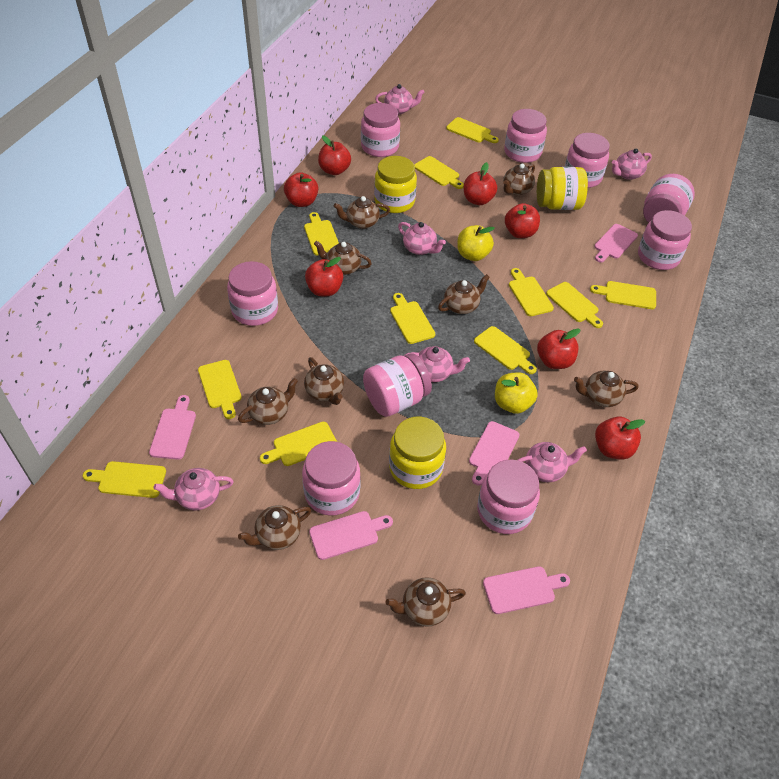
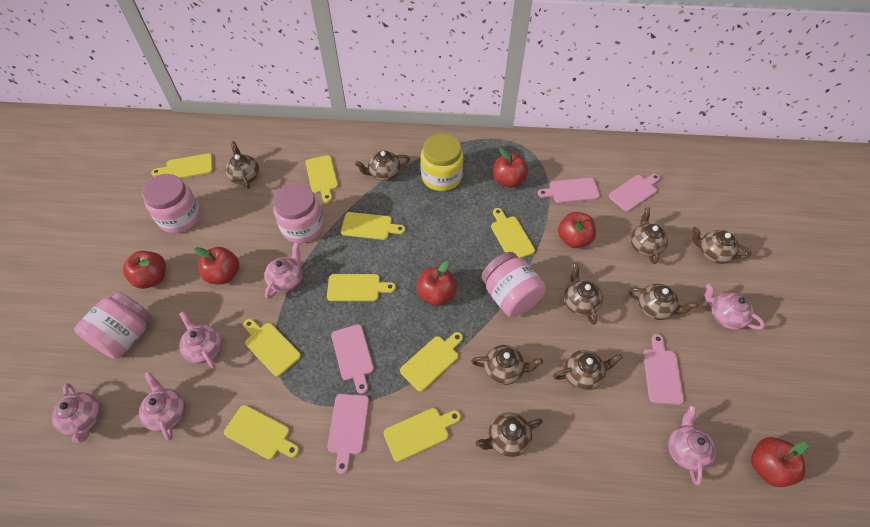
pink jar: [227,261,278,326] [302,441,360,516] [361,103,400,157] [363,353,432,417] [477,459,540,534] [504,109,547,163] [565,133,610,188] [638,210,692,270] [643,174,695,223] = 9 -> [74,291,152,359] [142,174,201,233] [273,183,324,243] [481,252,546,317] = 4
red apple: [284,172,318,207] [305,257,343,296] [318,135,351,175] [464,162,497,205] [505,203,540,238] [537,328,580,369] [595,417,645,460] = 7 -> [123,251,166,289] [194,247,239,284] [417,261,457,306] [493,147,528,188] [558,212,596,248] [751,437,809,487] = 6
yellow apple: [457,225,495,261] [495,372,538,414] = 2 -> none = 0
yellow cutting board: [83,461,166,498] [198,360,242,419] [260,422,337,466] [304,212,339,255] [390,293,435,344] [414,156,464,189] [446,117,499,143] [474,326,537,374] [509,268,554,316] [546,282,603,328] [590,281,656,309] = 11 -> [151,153,213,179] [224,405,299,460] [243,319,301,376] [306,155,338,202] [327,274,396,301] [341,212,405,240] [384,408,461,462] [400,332,463,391] [491,208,535,258] = 9
yellow jar: [374,156,417,213] [389,417,446,489] [537,167,588,210] = 3 -> [421,134,463,191] = 1

